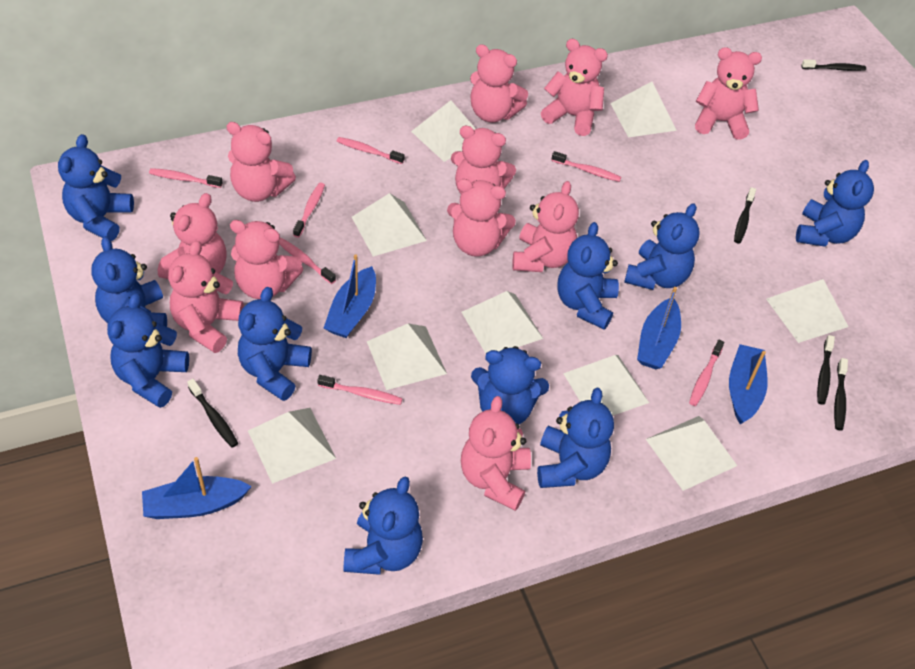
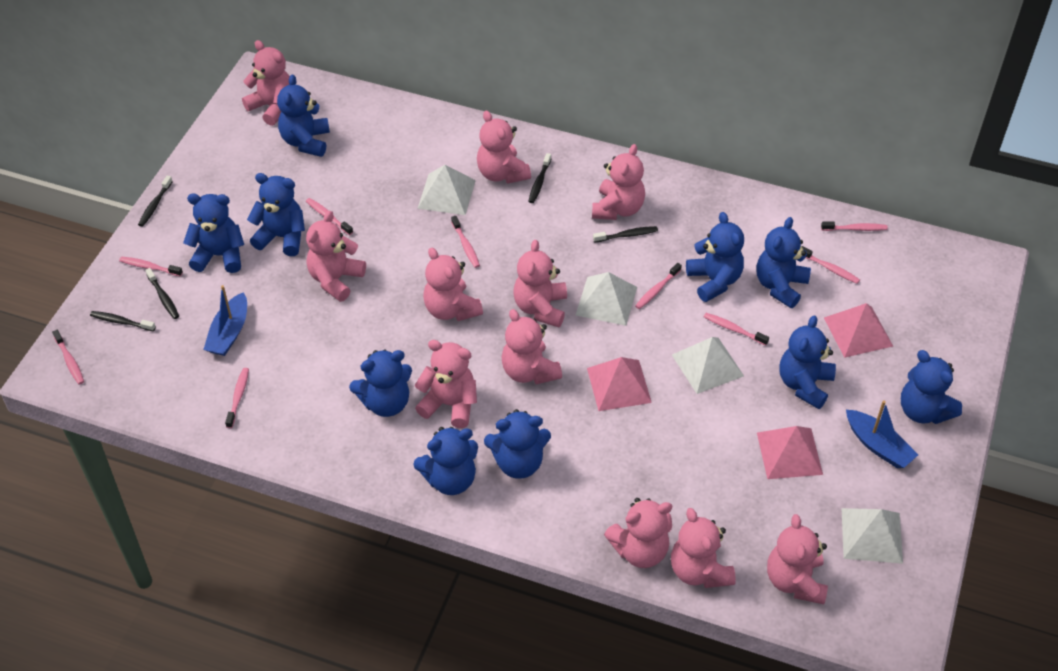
blue boat: [142,457,252,519] [324,254,376,338] [637,287,681,369] [729,344,768,424] = 4 -> [203,285,247,356] [846,400,918,468] = 2
pink pyramid: none = 0 -> [587,357,652,411] [757,426,823,479] [824,303,893,358] = 3
pink toothbrush: [149,168,223,188] [279,238,336,284] [293,183,325,238] [317,375,403,405] [337,137,405,164] [551,151,621,182] [689,340,724,406] = 7 -> [52,330,84,385] [119,257,183,277] [225,368,249,428] [306,198,353,235] [451,216,480,268] [635,263,682,309] [704,313,769,346] [802,246,860,284] [821,221,888,231] = 9
white pyramid: [248,408,336,484] [352,193,427,256] [367,323,447,390] [411,100,476,162] [462,291,543,354] [563,355,649,416] [610,82,677,137] [646,416,737,491] [766,279,849,343] = 9 -> [417,165,476,215] [576,272,637,326] [672,337,744,394] [841,508,903,564] = 4

